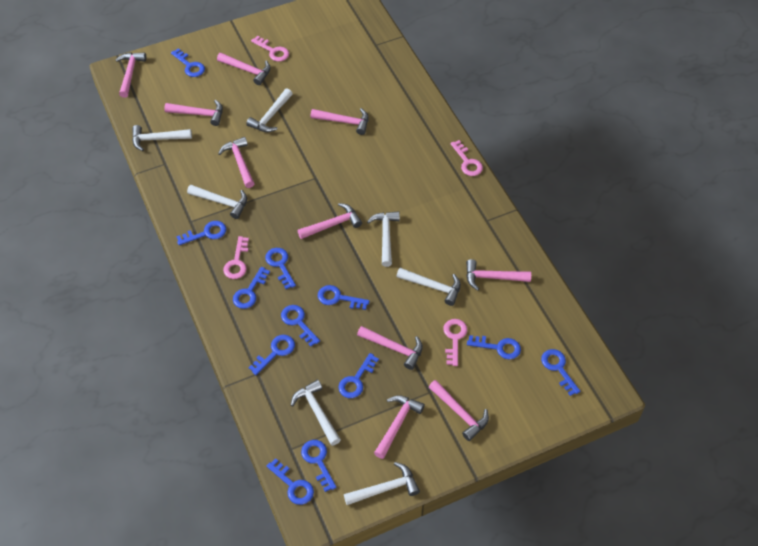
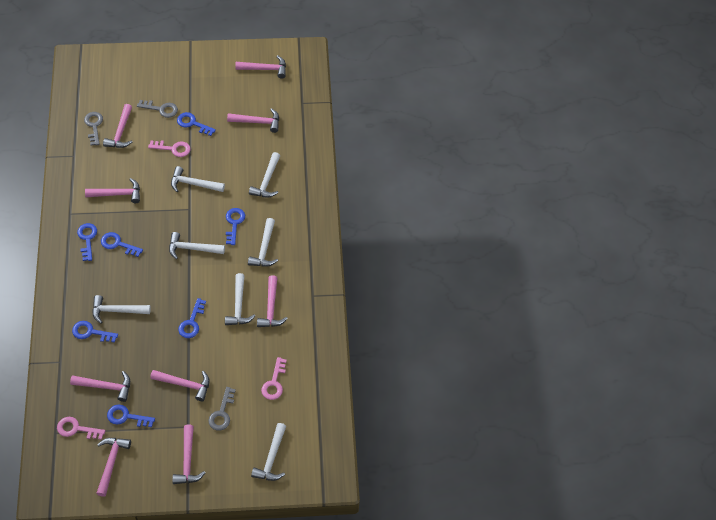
blue key: [171,48,205,77] [176,221,226,245] [233,267,270,309] [249,335,295,375] [265,248,296,289] [266,458,314,505] [281,305,320,347] [301,440,337,492] [318,285,369,310] [338,353,379,398] [467,335,521,360] [541,349,580,396] = 12 -> [72,321,118,343] [77,223,97,261] [101,232,143,257] [107,405,155,427] [177,112,216,136] [178,298,206,338] [226,208,245,245] = 7
grey key: none = 0 -> [84,112,103,146] [137,100,178,118] [208,387,236,431] = 3
pink hammer: [116,53,146,98] [164,100,223,126] [217,53,271,85] [218,137,255,188] [298,203,362,239] [310,108,369,135] [357,326,423,370] [374,395,425,459] [429,380,489,441] [466,259,531,291] = 10 -> [70,371,130,402] [85,178,140,203] [96,438,131,497] [103,104,132,148] [150,370,210,401] [172,425,206,484] [227,108,279,133] [235,55,286,78] [257,275,288,327] = 9
pink key: [223,236,249,279] [251,36,289,62] [444,319,467,366] [450,140,483,176] = 4 -> [57,417,105,440] [148,141,191,157] [261,357,287,400] = 3

